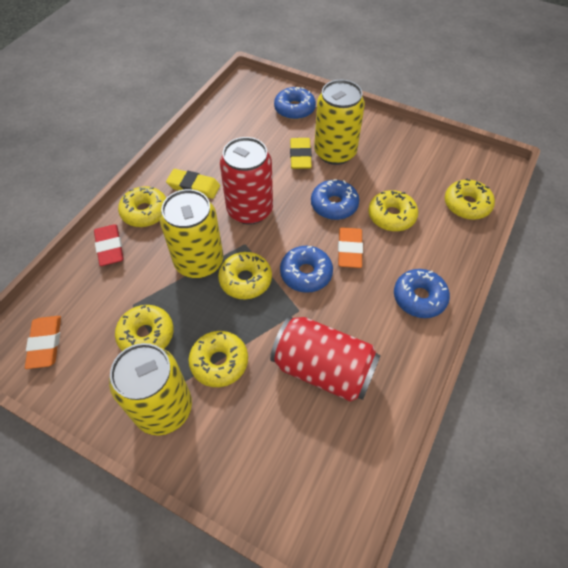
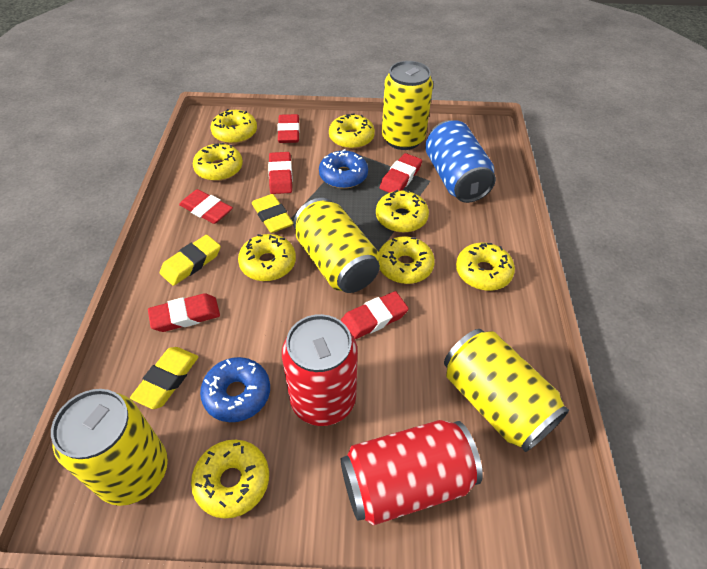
blue can: none = 0 -> [425,120,496,203] = 1
blue donut: [274,87,316,120] [280,246,333,293] [311,179,359,220] [394,269,450,318] = 4 -> [200,357,270,422] [319,149,368,189] = 2
orange eraser: [25,316,61,369] [338,227,363,268] = 2 -> none = 0
red eraser: [94,224,124,266] = 1 -> [148,293,220,332] [179,189,233,224] [268,152,293,194] [277,114,300,143] [340,291,409,339] [380,153,422,193] = 6
yellow can: [109,343,192,436] [160,189,223,278] [314,80,365,165] = 3 -> [51,389,168,506] [293,198,380,293] [382,61,433,150] [444,329,569,452] = 4
yellow donut: [115,305,174,351] [118,186,166,227] [188,331,248,387] [218,252,272,299] [368,190,418,231] [445,178,495,220] = 6 -> [191,440,269,519] [193,143,243,181] [211,109,257,144] [238,234,296,281] [329,113,375,149] [376,190,429,233] [379,236,435,284] [456,243,515,291] = 8
yellow eraser: [166,169,220,199] [290,138,312,169] = 2 -> [130,347,198,409] [160,235,221,286] [252,194,293,233] = 3

